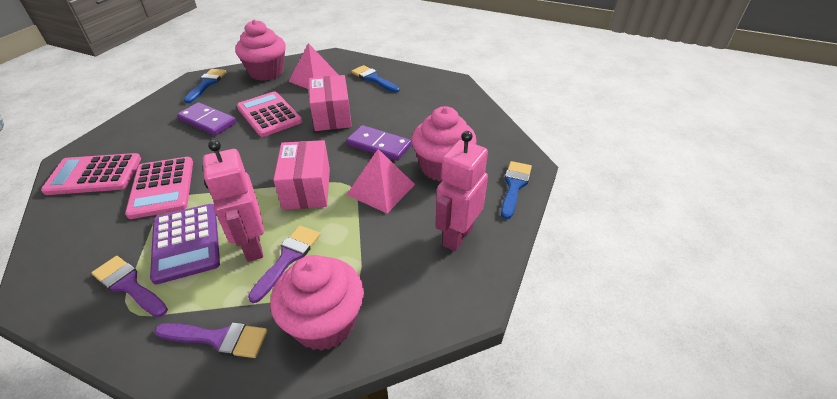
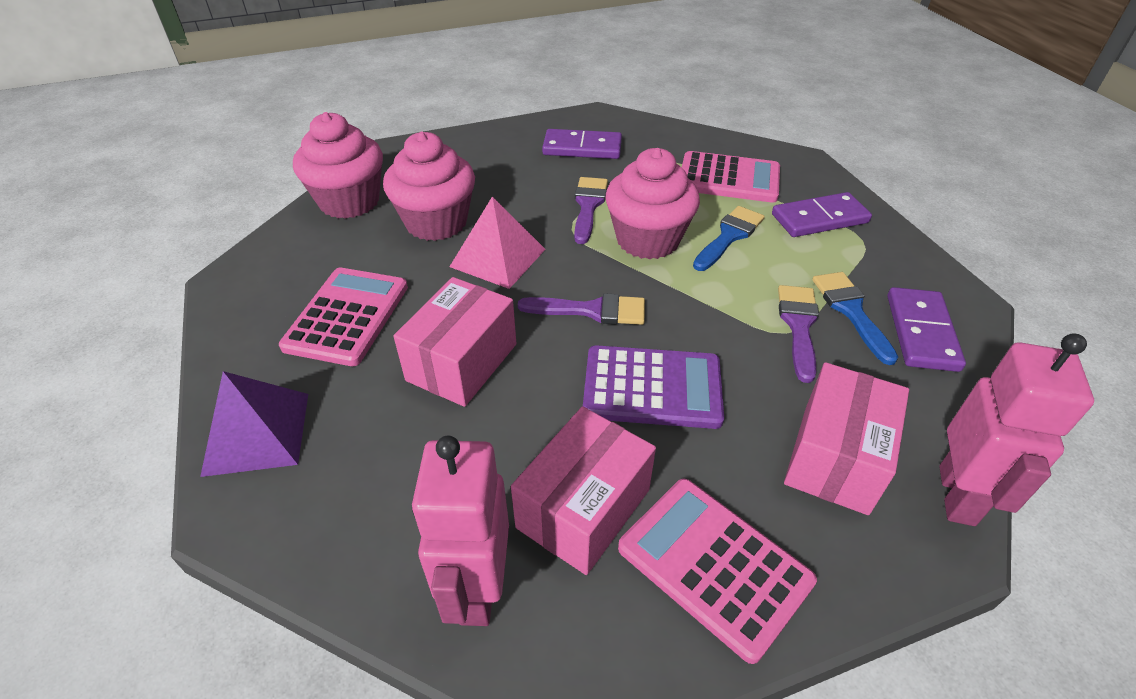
blue brush: [184,69,226,103] [352,65,400,93] [501,161,532,219] = 3 -> [693,206,765,271] [812,272,898,365] = 2
pink box: [274,140,330,210] [309,75,352,131] = 2 -> [393,277,516,407] [511,406,656,575] [784,362,909,515] = 3
pink pyramid: [288,43,339,89] [346,149,415,213] = 2 -> [450,196,546,289] = 1
purple domino: [177,102,236,136] [347,125,412,161] = 2 -> [542,129,622,159] [772,192,872,237] [887,287,966,372] = 3
purple pyramid: none = 0 -> [200,371,308,477] = 1

